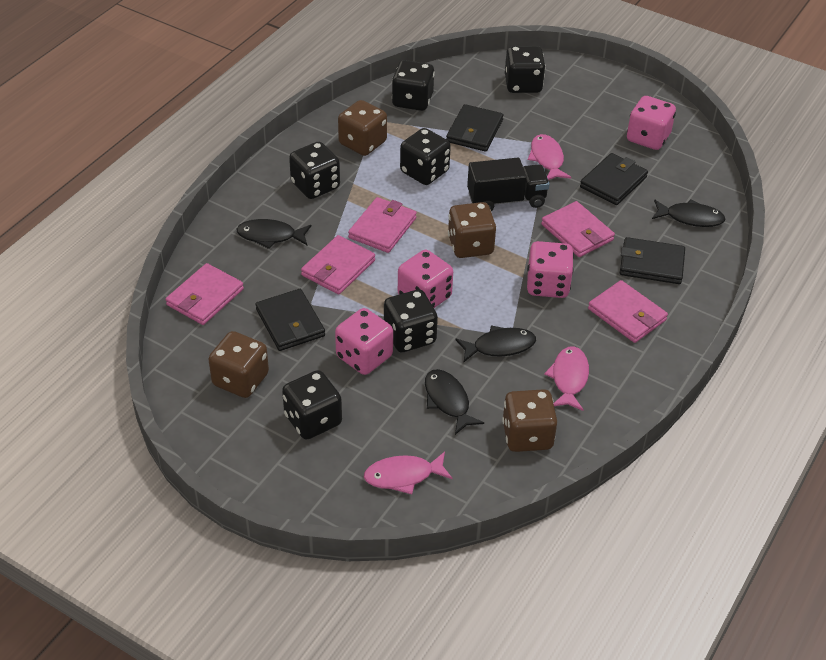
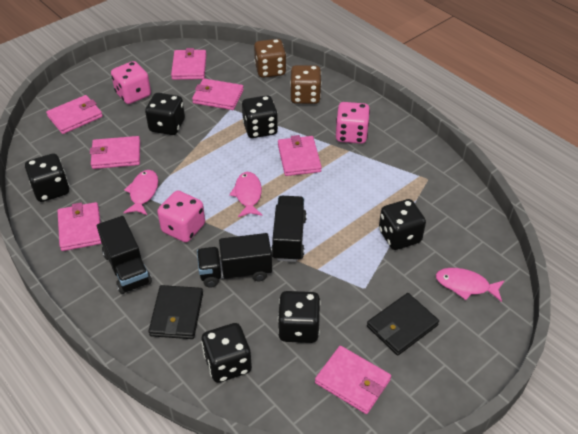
black fish: [236,219,311,249] [425,369,484,435] [455,325,536,362] [652,199,725,227] = 4 -> none = 0
black truck: [467,158,550,211] = 1 -> [97,216,152,294] [197,233,272,288] [271,196,307,262] = 3
black wallet: [256,289,325,351] [446,104,504,152] [580,153,648,205] [620,237,685,284] = 4 -> [149,285,203,339] [367,293,439,356] = 2
brown dice: [208,331,269,398] [338,100,387,156] [448,202,496,258] [502,389,557,452] = 4 -> [254,39,286,78] [290,65,322,104] = 2
pink dice: [335,308,393,375] [398,250,453,308] [527,241,574,298] [627,96,676,150] = 4 -> [111,61,151,104] [157,191,205,242] [336,102,370,144] = 3
pink wallet: [166,263,244,325] [301,235,375,295] [348,197,417,253] [541,201,615,257] [588,280,668,343] = 5 -> [46,95,103,134] [58,202,102,251] [90,136,140,169] [171,48,206,80] [192,78,244,110] [278,135,322,176] [315,346,391,414] = 7

